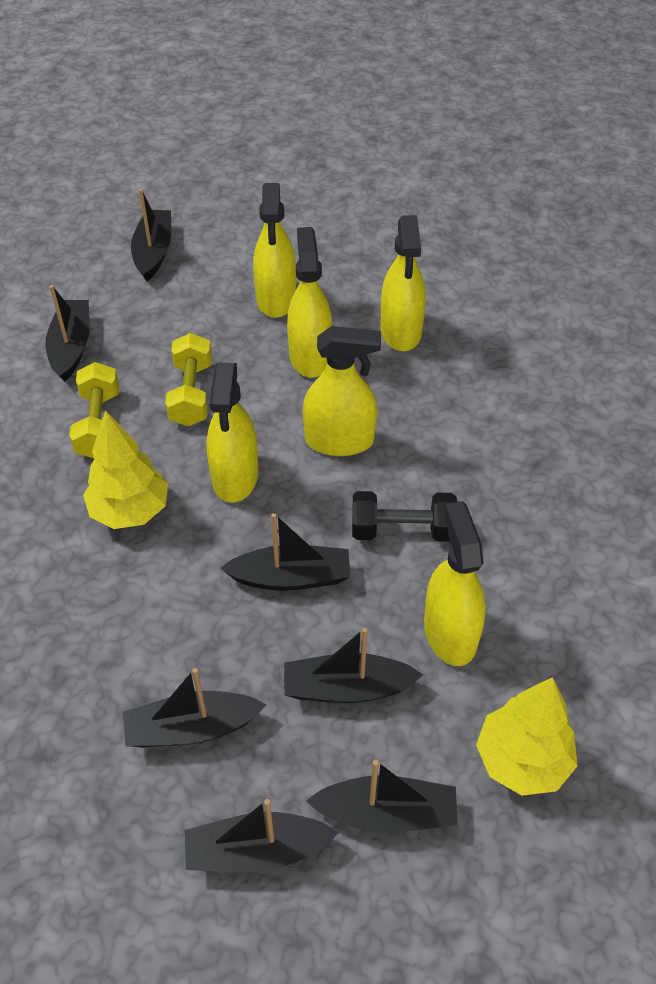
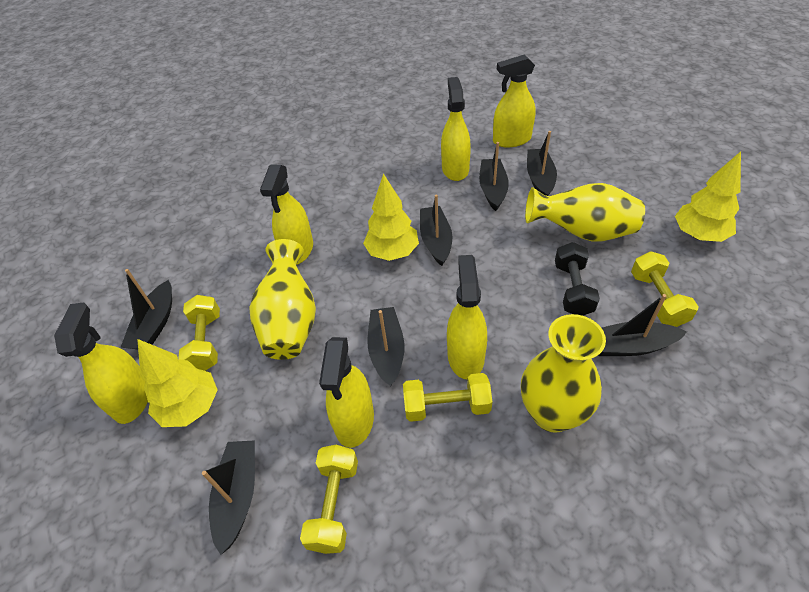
yellow dumbbell: [69,362,119,458] [165,333,212,426] = 2 -> [178,295,220,371] [300,445,358,554] [403,373,492,422] [631,251,699,327] = 4
yellow tree: [83,410,168,529] [476,677,578,796] = 2 -> [137,339,218,427] [363,174,419,261] [675,151,741,242] = 3
yellow vase: none = 0 -> [249,239,316,360] [521,314,606,433] [525,183,645,242] = 3

